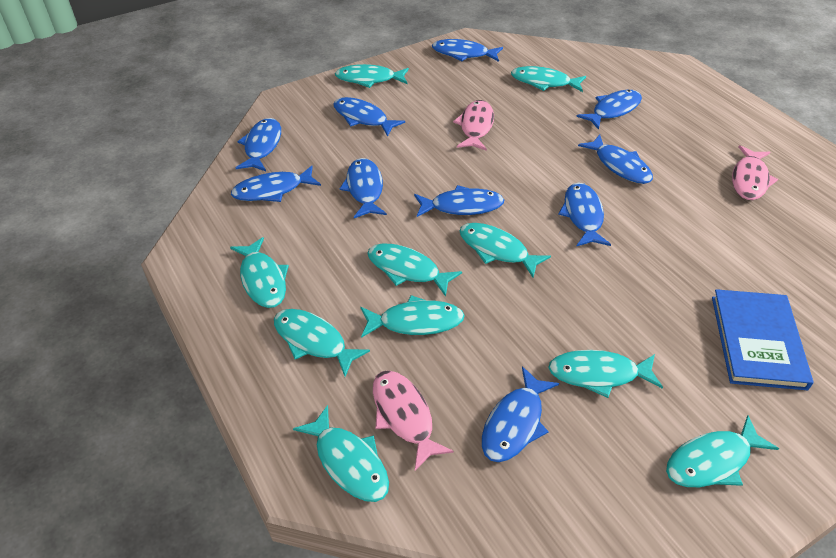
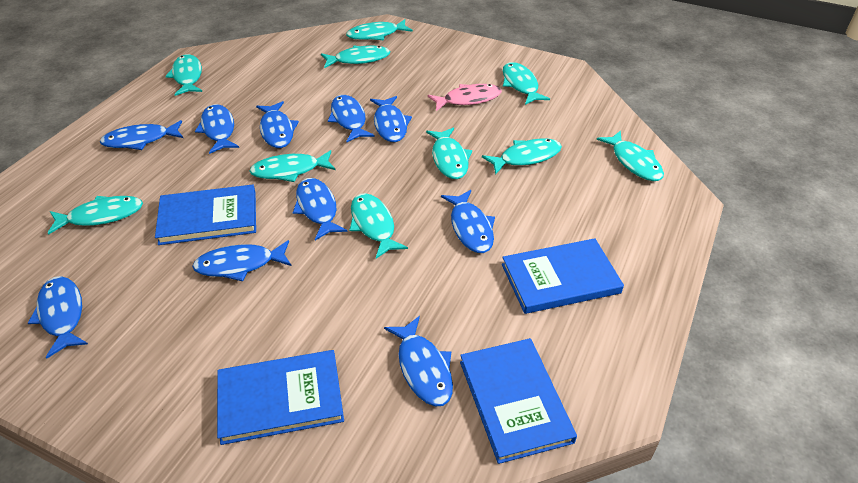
blue book: [712,289,814,390] = 1 -> [155,185,256,245] [217,350,344,445] [460,338,577,464] [502,238,624,314] = 4
pink fish: [373,370,454,470] [453,100,494,151] [732,145,778,200] = 3 -> [427,84,502,111] = 1

